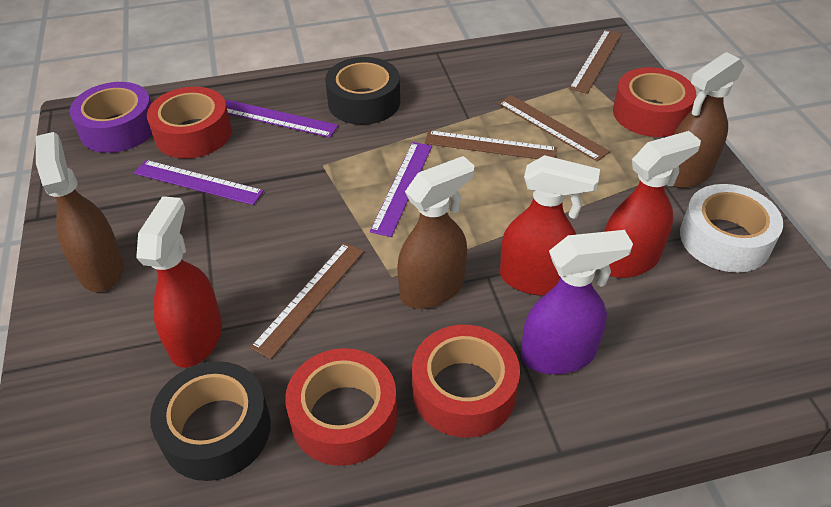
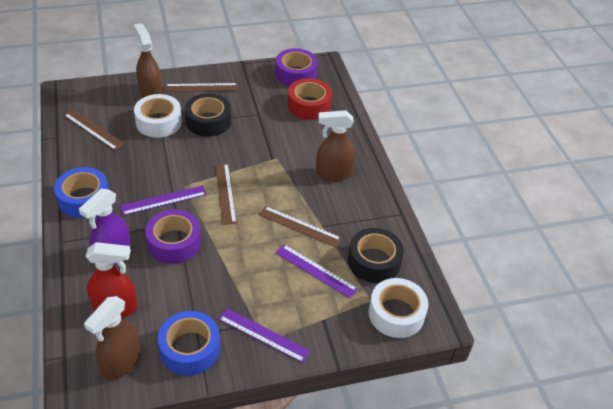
blue tape: none = 0 -> [54,167,109,218] [158,311,220,376] = 2
purple tape: [70,82,152,153] = 1 -> [145,209,201,264] [275,48,318,86] = 2
red spray bottle: [136,196,222,368] [500,155,600,296] [604,131,701,278] = 3 -> [86,242,137,318] = 1
red tape: [147,87,232,159] [285,348,397,466] [412,325,520,438] [613,67,696,137] = 4 -> [288,78,332,120] = 1
white tape: [680,184,783,273] = 1 -> [134,94,182,138] [369,278,428,338] = 2

